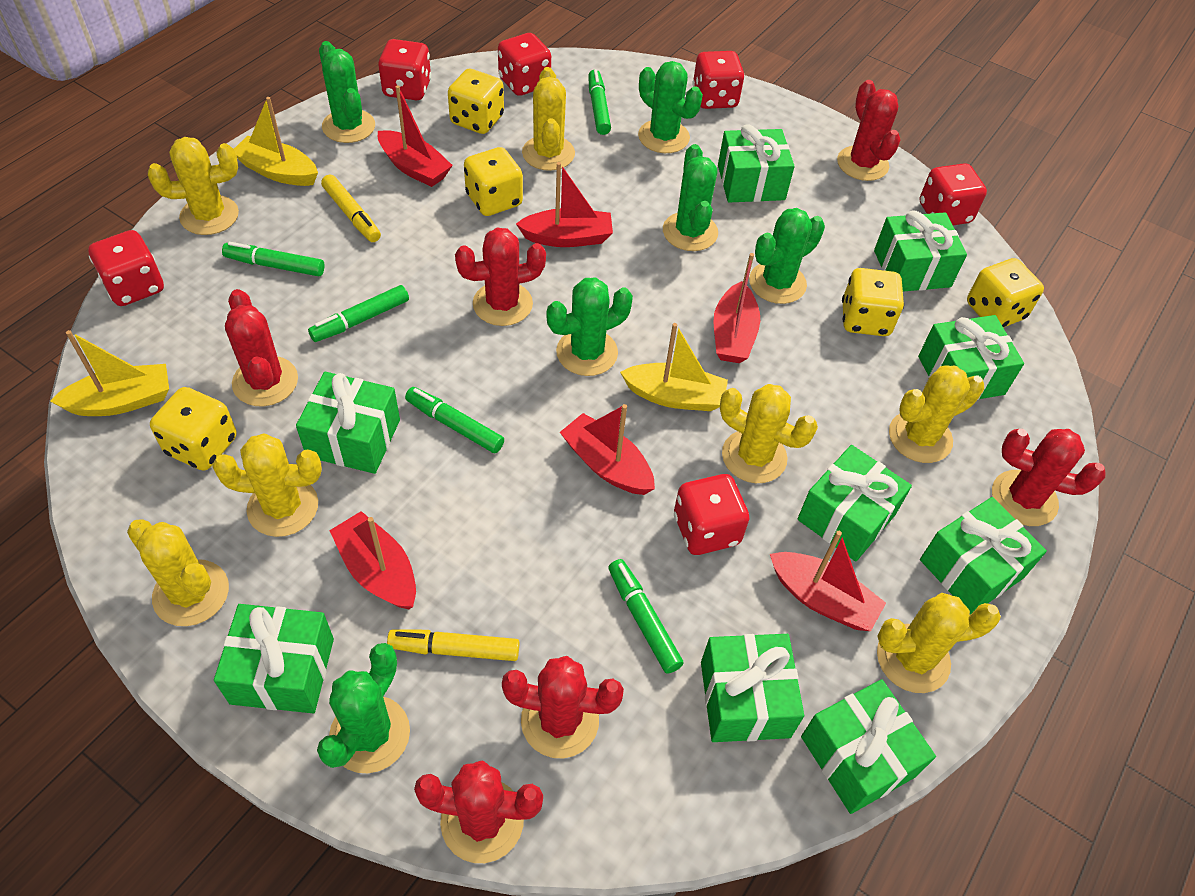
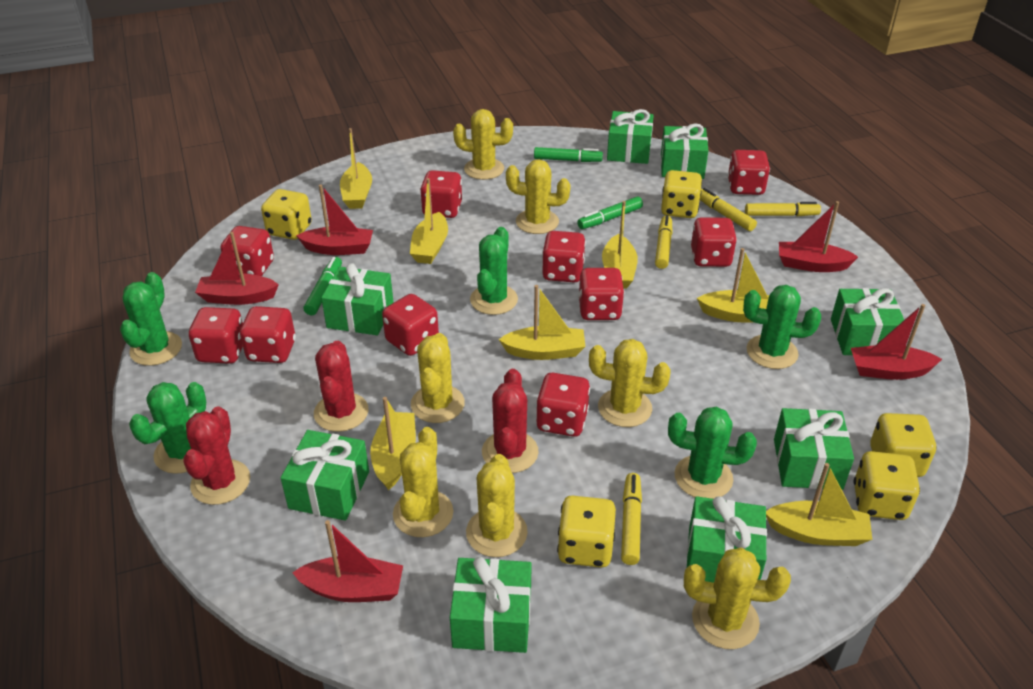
green cactus: [317,643,410,773] [319,41,375,143] [546,277,633,376] [638,61,703,153] [663,144,718,251] [749,208,825,304] = 6 -> [120,272,182,366] [129,382,206,474] [470,227,518,315] [668,407,757,499] [743,285,821,369] = 5
green gift: [214,604,334,713] [296,372,400,474] [701,634,804,742] [718,124,795,203] [797,445,912,562] [801,679,936,814] [874,210,967,292] [918,315,1024,400] [920,497,1047,614] = 9 -> [281,430,369,521] [321,263,394,335] [450,557,532,653] [607,109,654,164] [661,124,709,179] [687,496,767,583] [774,408,854,490] [831,288,904,355] = 8
green marker: [222,242,325,276] [308,285,409,342] [405,387,504,453] [588,69,611,135] [608,559,684,674] = 5 -> [303,257,342,315] [534,147,603,162] [577,196,643,229] = 3
red boat: [329,511,416,610] [378,85,453,187] [516,162,613,247] [560,404,655,495] [713,253,760,363] [770,531,886,631] = 6 -> [195,232,279,305] [292,520,403,602] [296,184,373,255] [779,201,858,272] [851,304,942,380] = 5
red cactus: [225,289,298,407] [414,760,543,863] [455,227,546,326] [502,656,624,759] [837,80,900,181] [992,429,1106,526] = 6 -> [183,406,250,505] [314,341,369,432] [482,369,539,473] = 3
red dice: [88,230,164,306] [378,39,431,100] [498,33,551,96] [674,474,749,555] [692,51,745,109] [919,163,987,225] = 6 -> [189,307,243,364] [220,226,274,276] [240,306,296,363] [382,294,439,356] [420,170,462,218] [536,373,590,437] [542,231,586,283] [578,268,624,320] [691,217,737,267] [728,150,770,195] = 10
yellow boat: [50,330,169,416] [234,97,318,186] [620,323,728,411] = 3 -> [340,128,372,209] [370,397,416,490] [410,178,448,264] [498,285,586,360] [602,201,638,289] [697,248,770,323] [766,463,872,546] = 7
yellow marker: [321,174,381,242] [387,629,519,661] = 2 -> [621,473,642,565] [655,215,673,269] [700,188,757,231] [745,202,821,216] = 4

